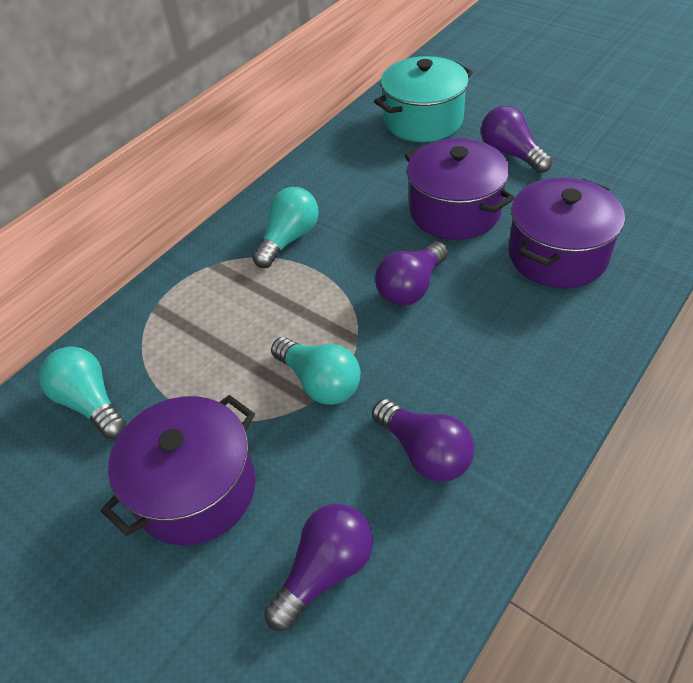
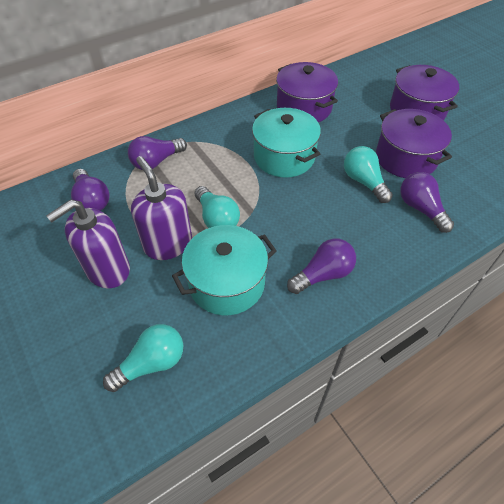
purple soap dispenser: none = 0 -> [46,199,130,288] [131,156,192,260] = 2
turquoise pot: [374,56,473,142] = 1 -> [172,225,277,315] [252,108,321,178] = 2

